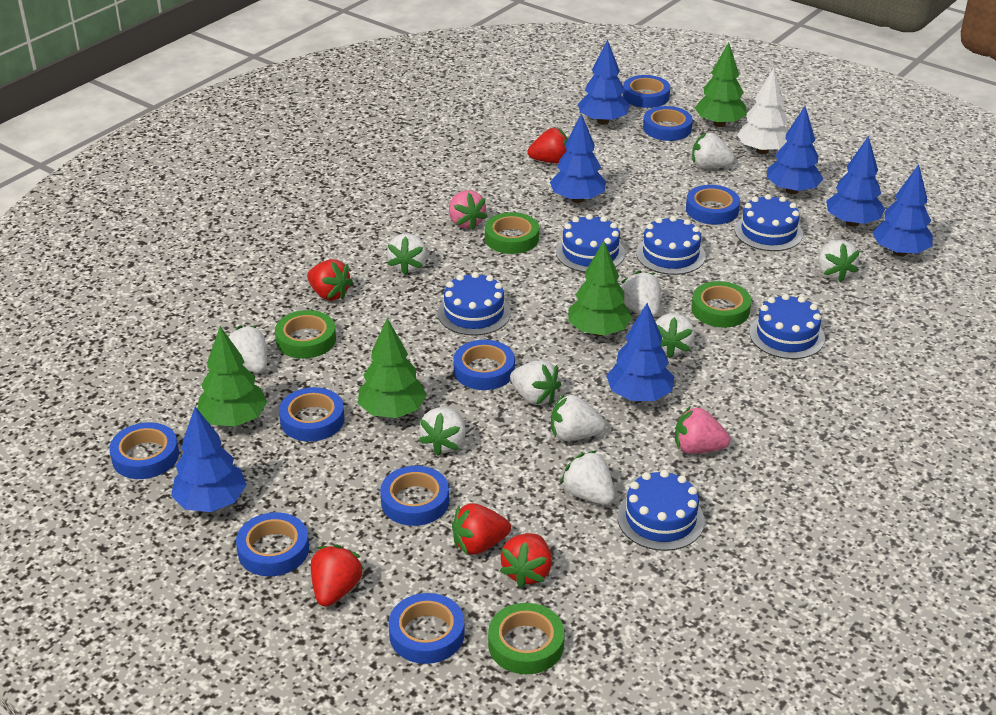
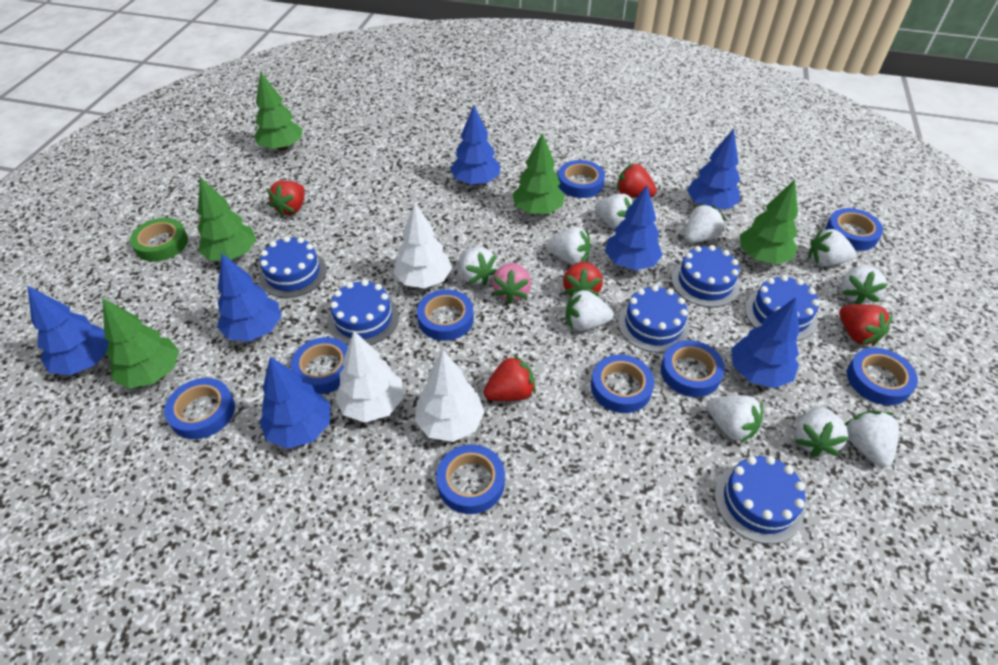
green tape: [275,310,336,359] [485,212,539,254] [488,603,565,674] [692,281,751,328] = 4 -> [130,218,188,262] = 1
green tree: [198,326,267,426] [358,318,427,418] [568,241,632,336] [695,42,747,127] = 4 -> [102,298,179,388] [197,177,256,261] [254,71,303,151] [512,133,565,214] [740,180,798,265] = 5
pink strawberry: [449,190,488,230] [675,406,730,454] = 2 -> [492,263,531,304] = 1
white tree: [737,68,788,154] = 1 -> [335,331,403,423] [393,203,452,288] [415,351,485,442] = 3

